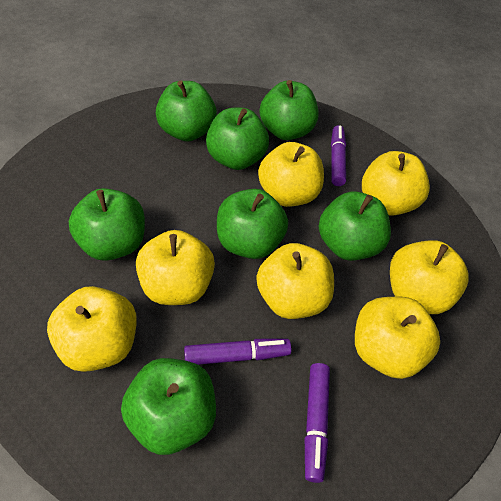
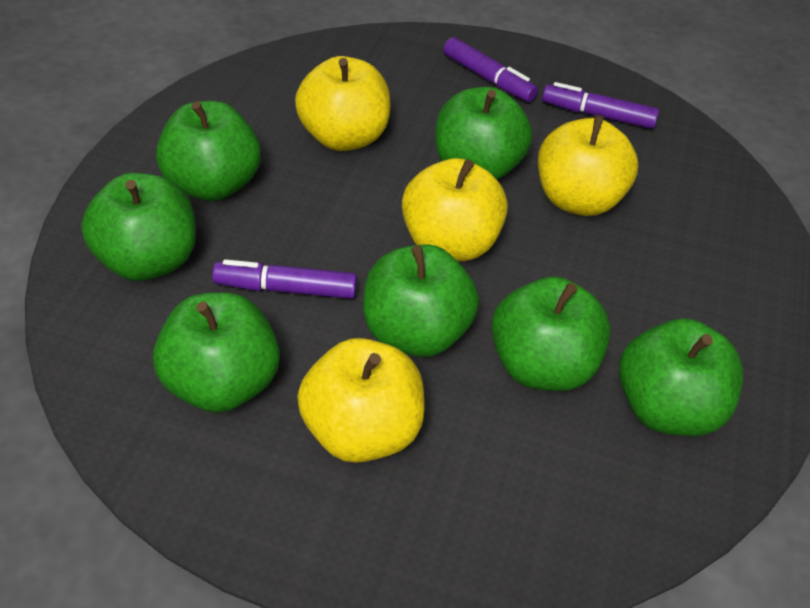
yellow apple: [47,286,137,372] [136,230,215,305] [256,243,334,319] [258,142,324,207] [355,297,440,379] [362,151,430,216] [390,240,468,314] = 7 -> [295,56,390,151] [297,338,425,463] [402,158,508,261] [538,115,638,216] = 4

